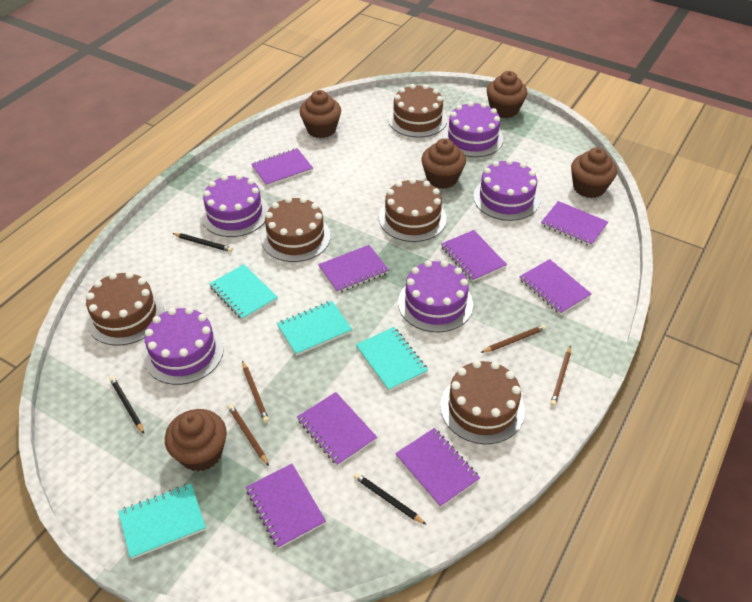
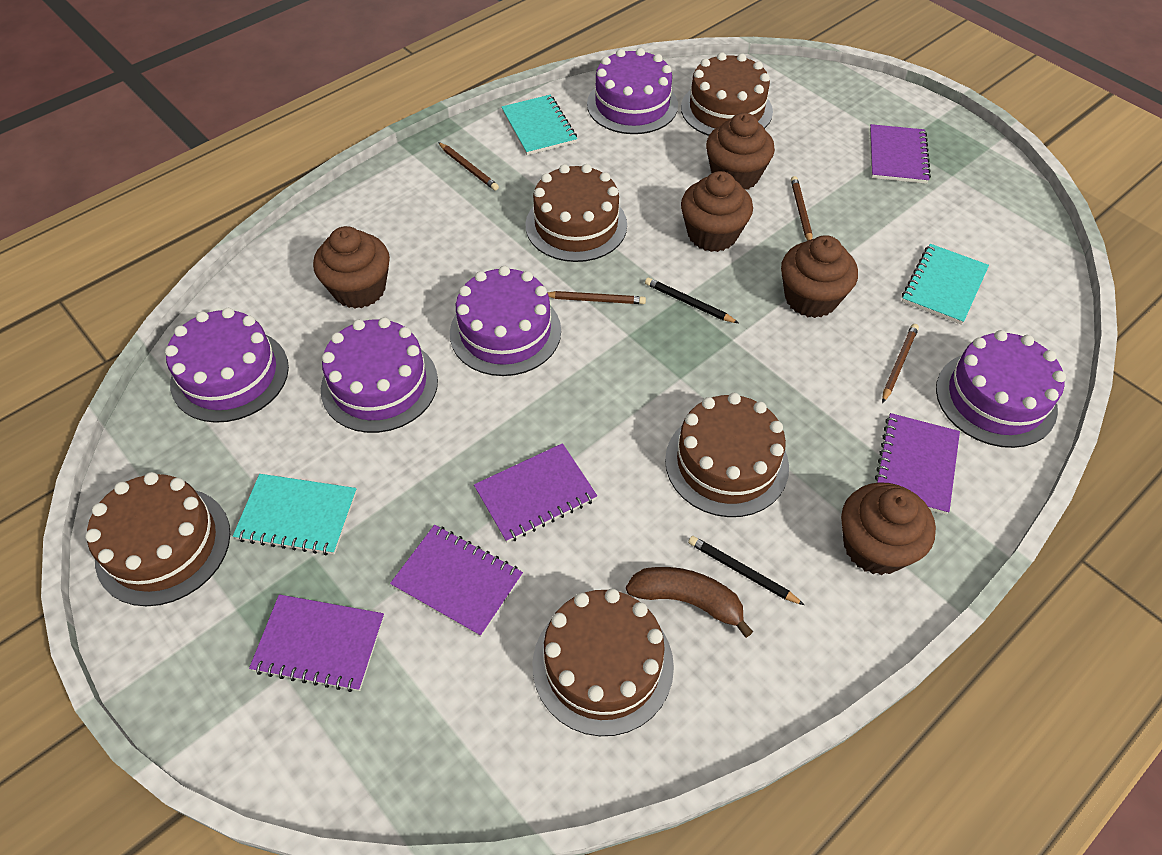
black pencil: [109,377,144,434] [172,233,233,252] [354,473,427,525] = 3 -> [645,278,738,323] [688,536,804,605] = 2
brown banana: none = 0 -> [626,567,753,638] = 1
purple notebook: [246,464,326,549] [252,148,313,187] [297,392,377,466] [318,245,389,293] [395,428,480,508] [441,230,507,282] [519,259,591,315] [541,201,608,246] = 8 -> [249,594,384,692] [390,525,523,637] [474,443,597,543] [870,124,931,184] [875,413,960,515] = 5
turquoise notebook: [118,484,206,559] [209,264,278,320] [277,301,352,356] [356,327,428,391] = 4 -> [233,474,357,555] [501,95,577,155] [902,244,989,325] = 3

